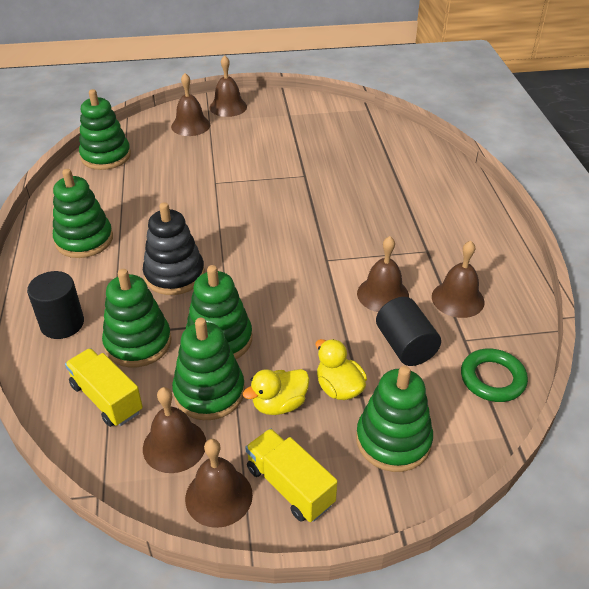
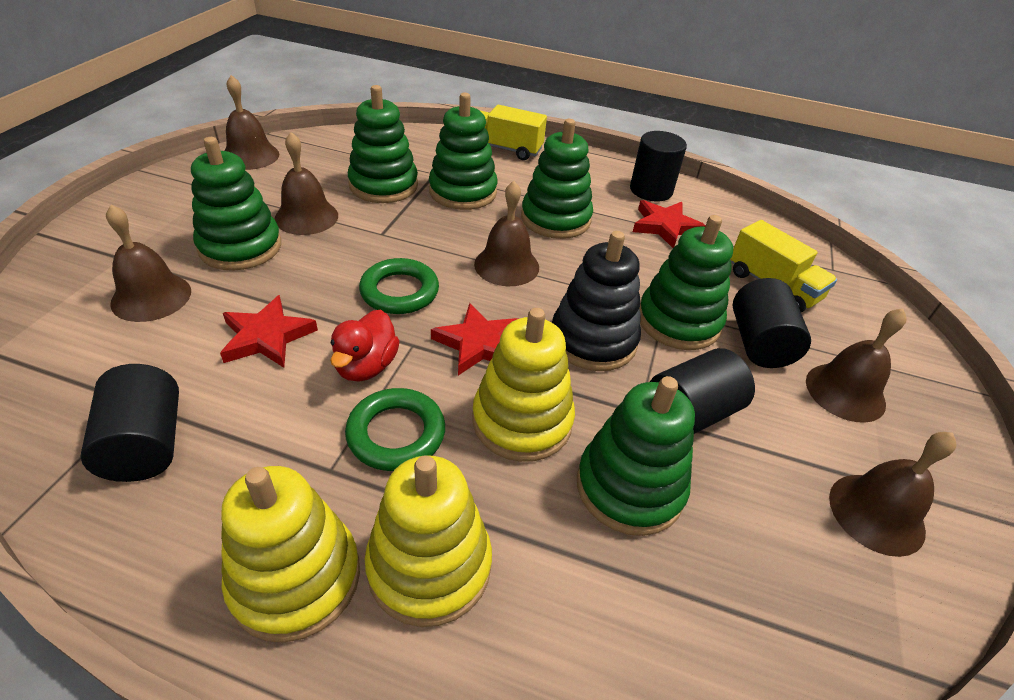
black cylinder: [27,271,84,339] [376,297,441,366] = 2 -> [80,364,179,482] [630,131,687,202] [650,348,755,434] [733,278,811,368] = 4
green ring: [461,348,528,402] = 1 -> [345,388,445,471] [359,258,439,314] = 2
red duck: none = 0 -> [330,310,400,382] = 1
red star: none = 0 -> [220,295,318,368] [431,303,518,375] [633,200,706,248] = 3
yellow duck: [243,369,309,415] [316,339,367,400] = 2 -> none = 0
yellow stacking toy: none = 0 -> [221,466,360,643] [365,455,492,627] [472,308,575,462] = 3

